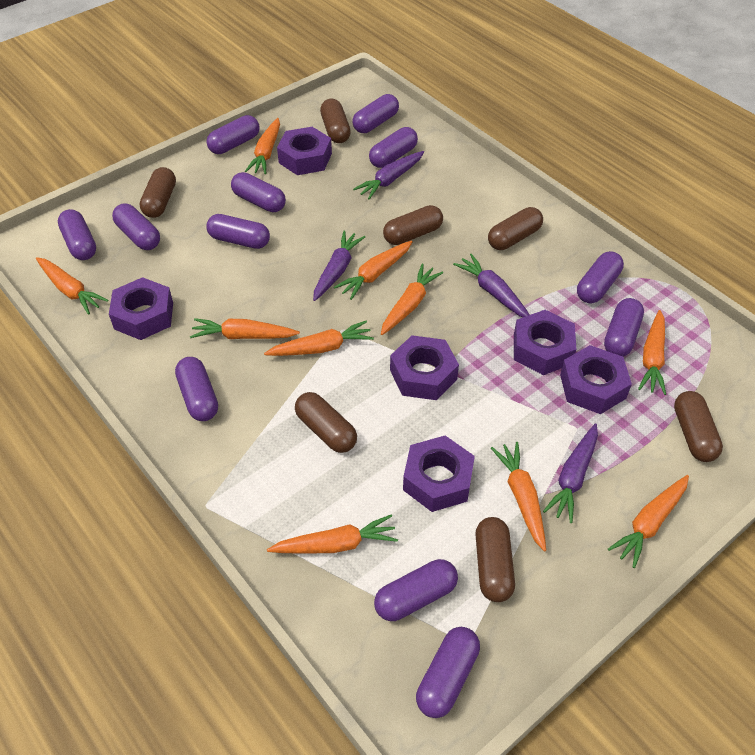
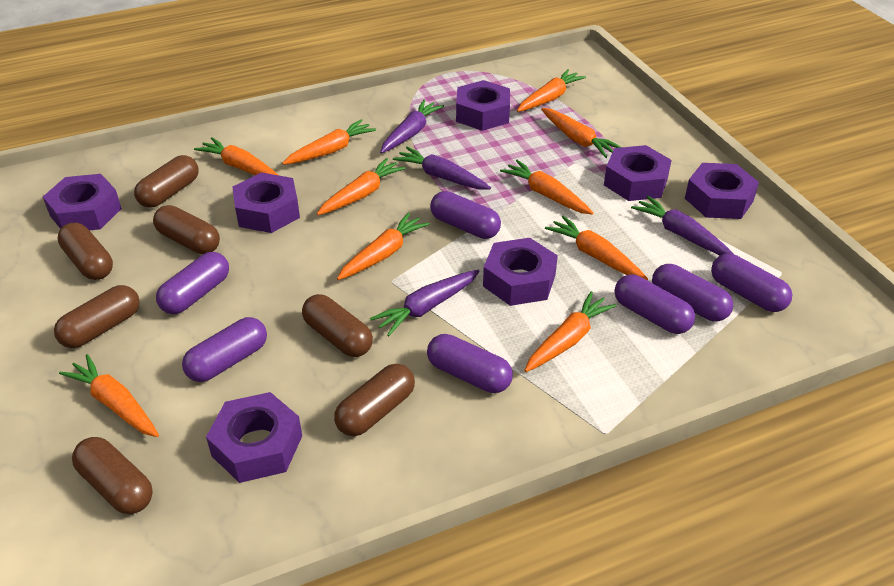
purple capsule: [58,209,96,260] [112,204,160,250] [175,357,218,421] [206,115,260,154] [206,214,270,249] [231,172,286,212] [353,94,399,133] [369,127,418,168] [374,559,458,621] [416,627,480,718] [577,251,624,303] [604,298,644,357] = 12 -> [156,252,229,314] [182,317,267,382] [427,334,513,393] [430,191,501,239] [614,275,695,334] [652,264,733,322] [711,254,792,312] = 7
purple nut: [109,277,173,340] [277,127,332,175] [390,335,459,400] [403,436,475,512] [514,310,576,375] [560,345,632,414] = 6 -> [43,174,122,230] [206,392,302,483] [232,172,300,233] [456,80,510,131] [483,238,558,306] [604,145,672,201] [685,163,759,219] = 7

